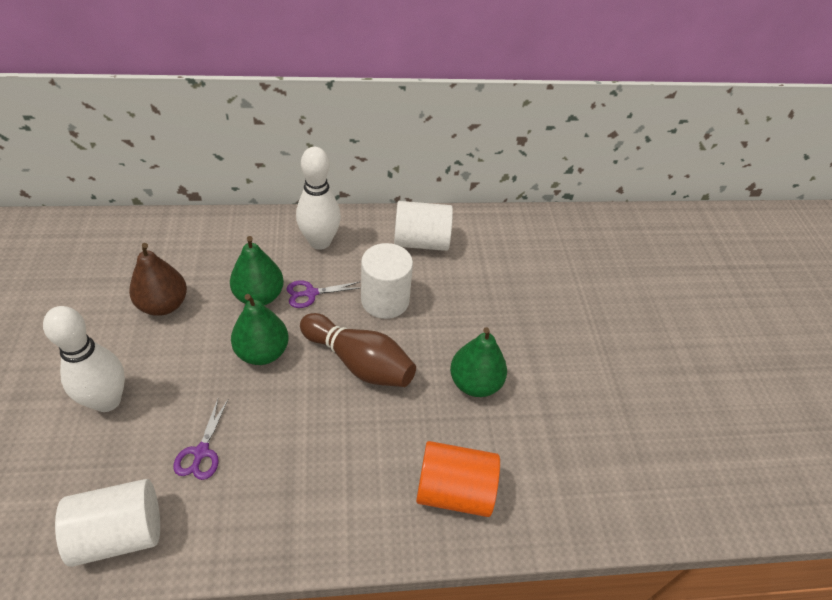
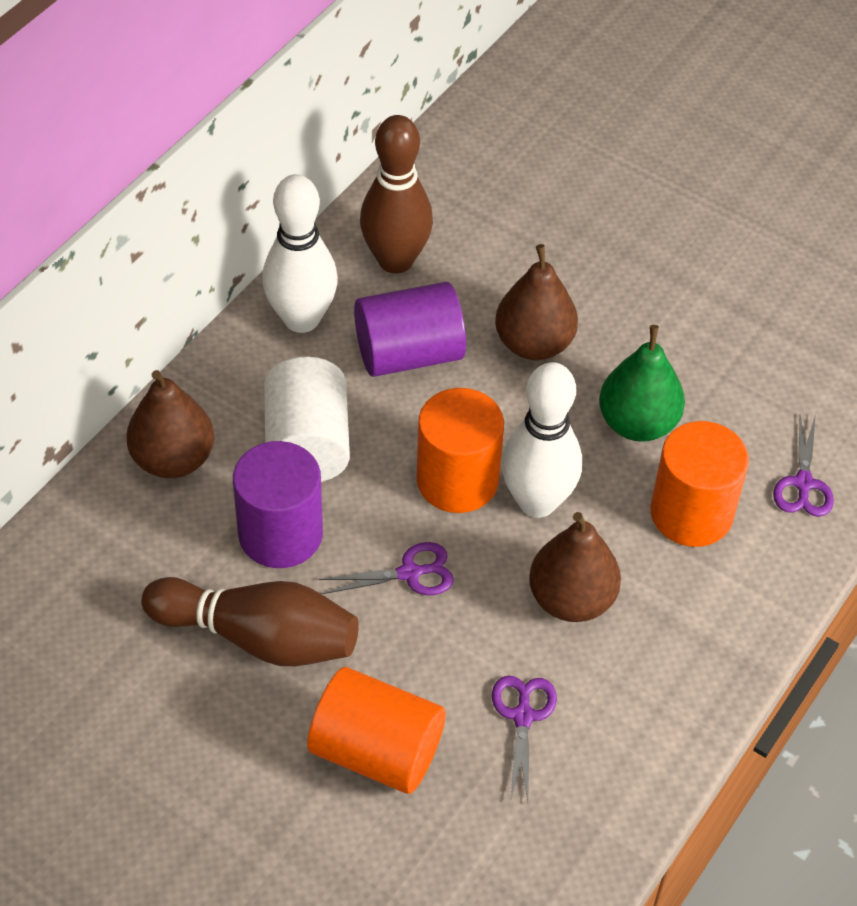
brown bowling pin: [300,313,416,387] = 1 -> [141,577,359,666] [360,115,433,273] = 2
brown pear: [129,243,187,316] = 1 -> [126,370,214,478] [495,244,578,360] [529,512,621,622] = 3
green pear: [230,236,284,305] [231,294,289,365] [450,327,507,397] = 3 -> [599,325,685,442] = 1
orange cylinder: [416,441,500,517] = 1 -> [307,667,446,794] [416,388,504,513] [651,421,749,547] = 3
purple cylinder: none = 0 -> [233,441,323,568] [354,282,466,377] = 2
purple scissors: [173,399,228,480] [287,280,361,308] = 2 -> [319,542,454,595] [492,676,557,801] [773,414,834,517] = 3
white cylinder: [55,479,160,567] [361,243,413,319] [394,201,453,251] = 3 -> [264,357,350,482] = 1

